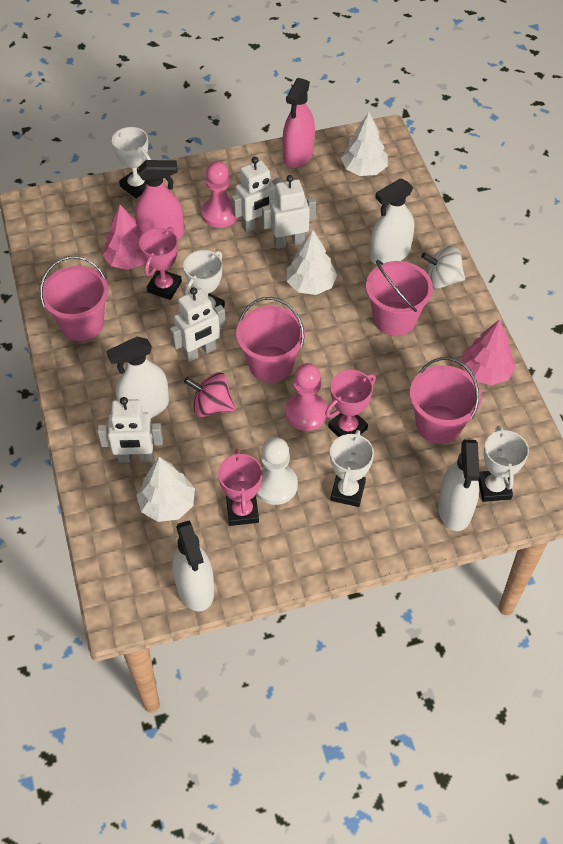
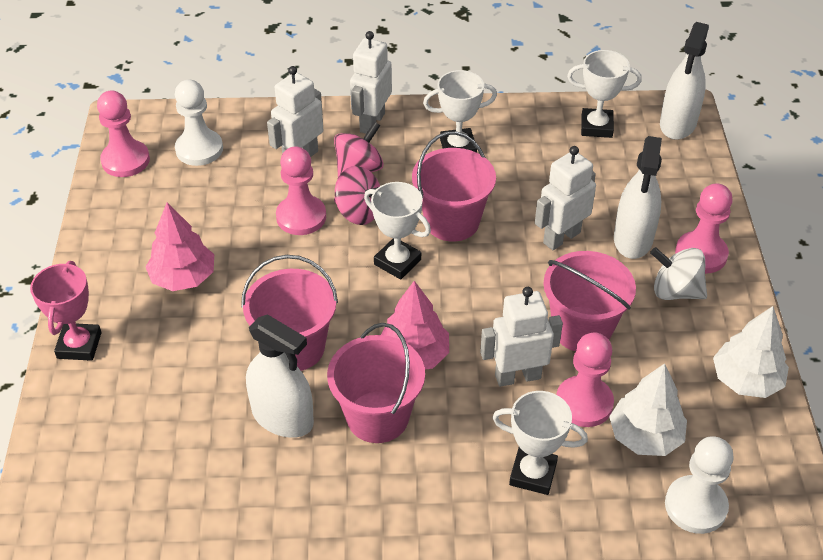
pink pawn: [201,161,238,228] [285,363,327,431] = 2 -> [97,91,150,177] [276,146,326,235] [556,332,614,427] [675,183,733,274] = 4
pink spinning top: [184,372,236,417] = 1 -> [334,122,384,177] [334,166,380,225] = 2
pink spray bottle: [135,160,184,239] [283,78,315,168] = 2 -> none = 0
pink trophy: [139,227,182,300] [218,449,263,526] [325,370,376,437] = 3 -> [30,261,102,361] = 1
white pawn: [256,437,298,505] = 1 -> [175,79,223,166] [665,436,734,534] = 2
white spray bottle: [107,337,169,418] [172,521,214,612] [370,179,414,265] [438,440,480,531] = 4 -> [246,314,314,438] [614,136,662,259] [660,22,709,140] = 3
white tree: [136,457,195,522] [287,230,337,295] [341,112,388,176] = 3 -> [609,364,687,456] [713,306,789,398] = 2

